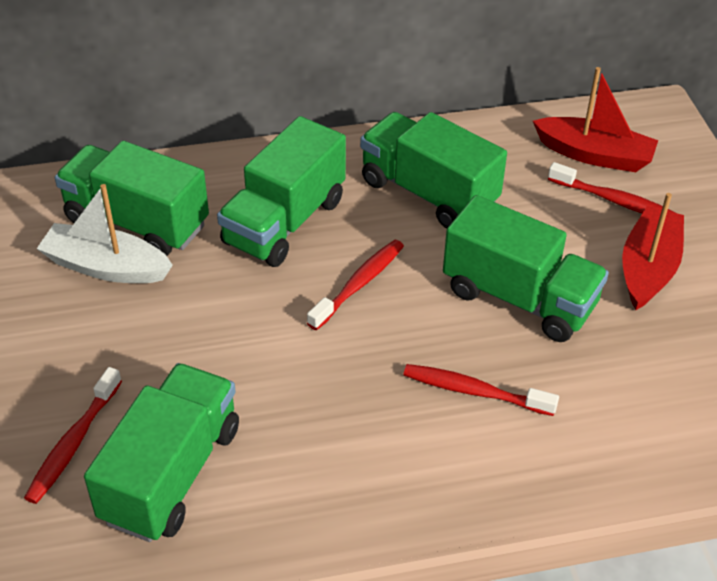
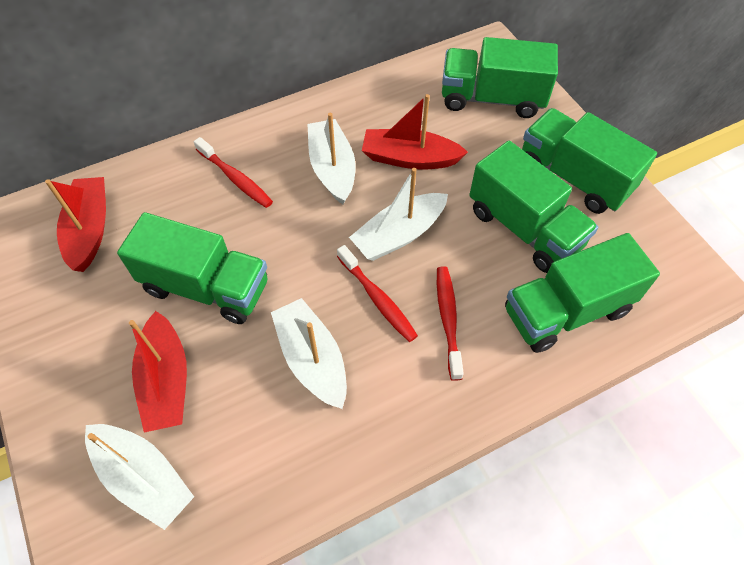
red boat: [533,67,658,172] [622,193,684,310] = 2 -> [45,177,106,272] [129,311,187,433] [362,94,468,170] = 3
red toothbrush: [24,367,122,504] [307,240,404,330] [403,364,559,416] [548,162,676,214] = 4 -> [194,137,273,208] [337,245,418,342] [437,266,464,381] = 3
white boat: [37,184,173,283] = 1 -> [85,424,194,530] [271,298,347,409] [307,113,356,204] [349,168,448,261] = 4

